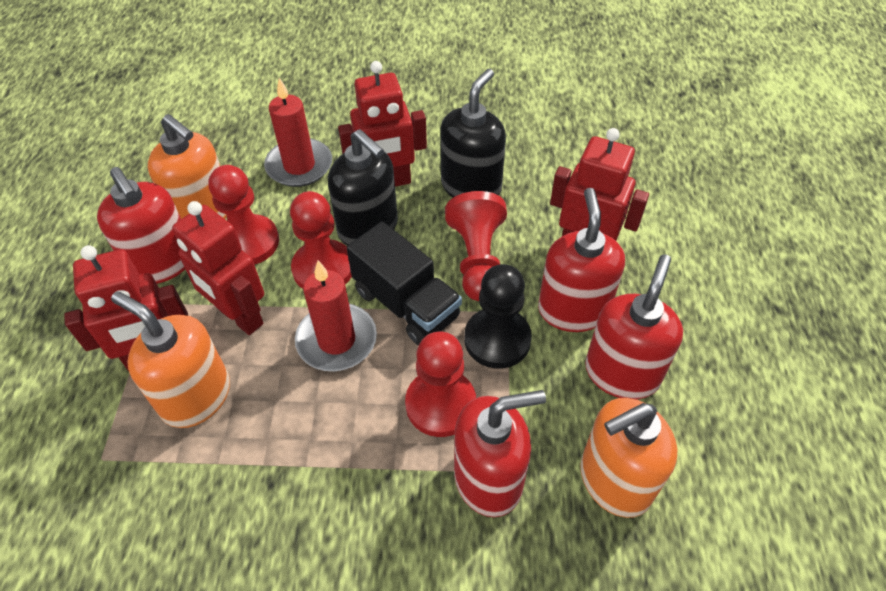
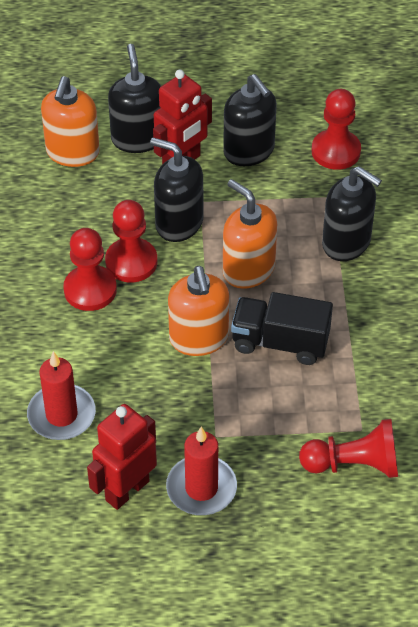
black pawn: [464,264,532,369] = 1 -> none = 0
black soap dispenser: [328,129,398,246] [440,69,506,198] = 2 -> [108,44,161,153] [150,138,203,242] [223,74,277,166] [322,166,382,261] = 4
red robot: [64,245,188,371] [172,201,264,335] [338,61,427,186] [550,128,649,241] = 4 -> [87,404,157,510] [153,69,212,165] = 2
red soap dispenser: [97,167,185,284] [454,390,546,517] [538,188,625,332] [585,254,683,400] = 4 -> none = 0

